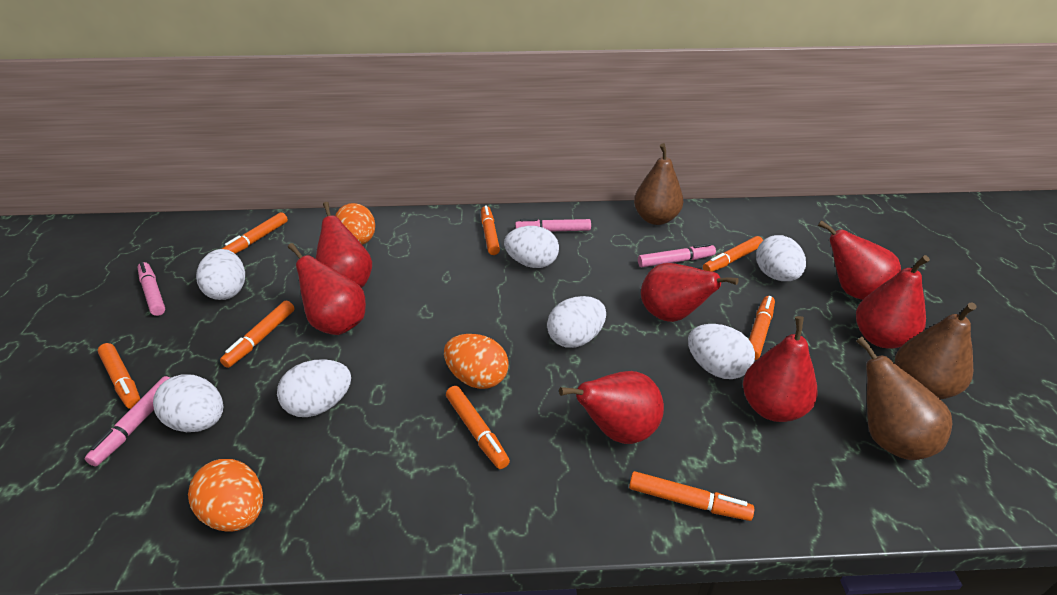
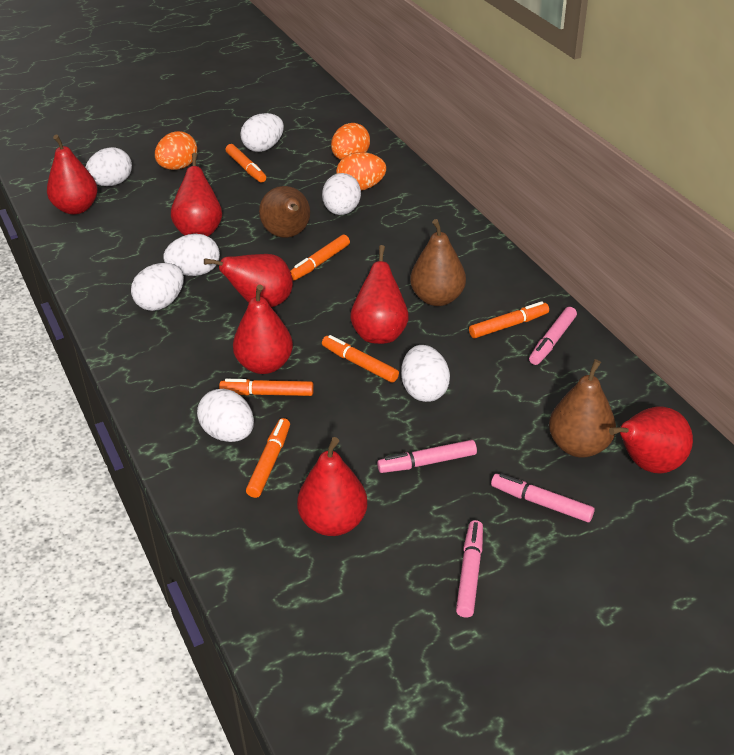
orange marker: [98,343,140,409] [220,301,294,368] [222,212,288,254] [446,386,510,469] [481,205,500,255] [629,471,754,521] [703,236,763,272] [749,296,775,360] = 8 -> [219,379,314,396] [225,144,266,183] [246,418,290,498] [290,235,350,281] [322,335,399,383] [469,301,549,338] = 6

